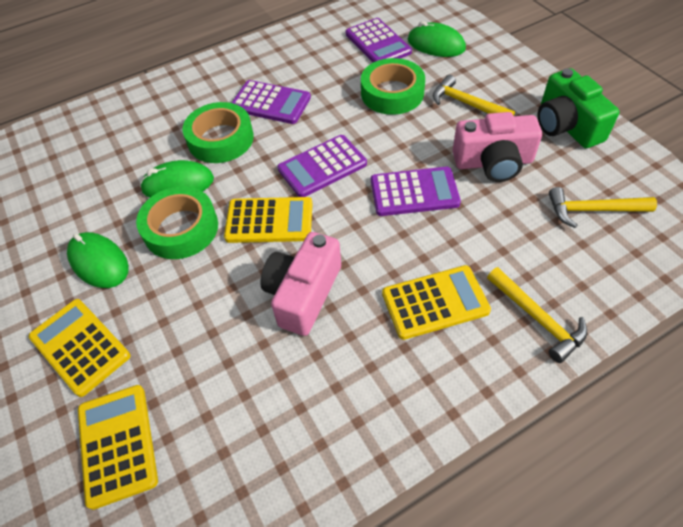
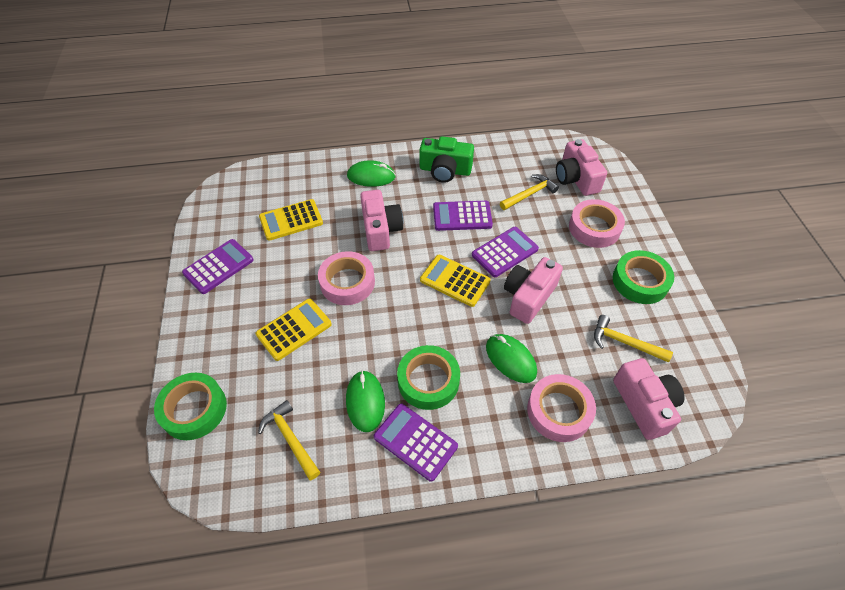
pink camera: [260,232,341,336] [452,112,542,182] = 2 -> [360,190,403,251] [504,257,563,324] [556,139,607,196] [613,358,685,440] = 4
pink tape: none = 0 -> [318,251,375,305] [527,374,596,442] [569,199,625,248] = 3
yellow calculator: [29,299,130,397] [78,385,158,510] [224,197,312,243] [382,265,491,340] = 4 -> [256,298,332,361] [259,199,323,241] [420,255,490,307] = 3

